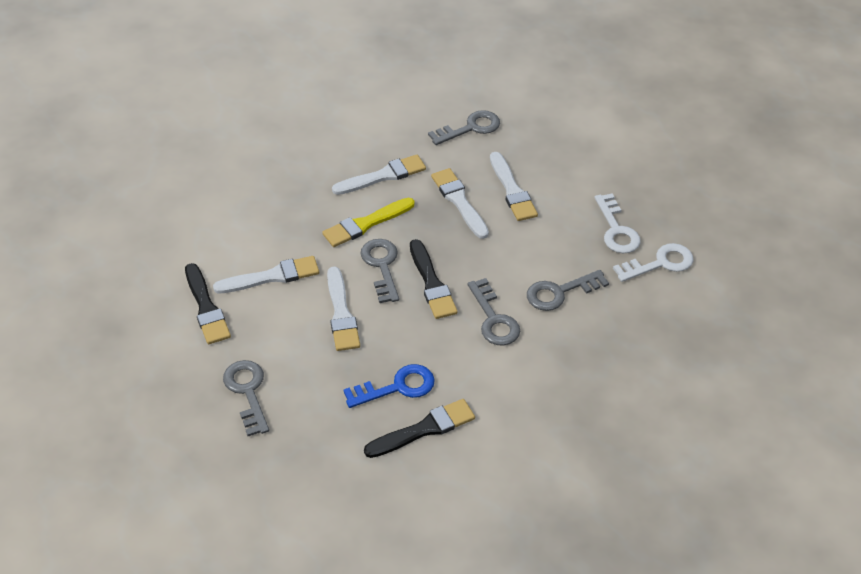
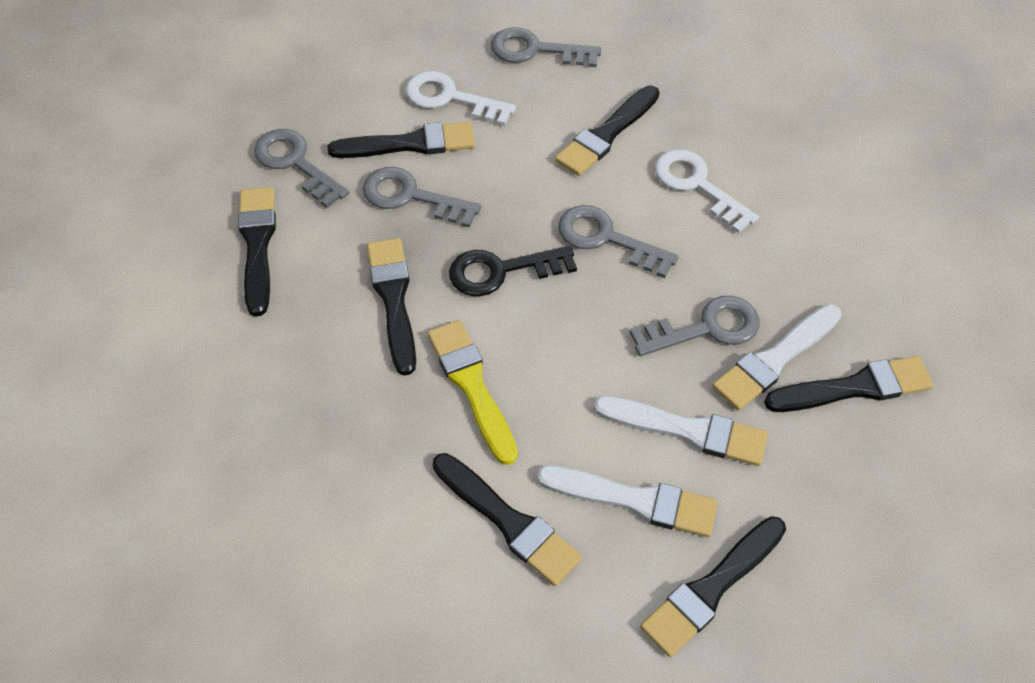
black brush: [185,263,231,344] [364,399,475,458] [410,239,458,319] = 3 -> [238,187,276,317] [327,122,475,158] [367,238,416,375] [433,453,582,586] [555,86,660,176] [640,516,786,657] [764,356,933,412] = 7
black key: none = 0 -> [449,246,577,296] = 1
blue key: [343,364,435,408] = 1 -> none = 0
white brush: [213,256,319,293] [327,267,360,351] [332,155,426,195] [431,168,489,239] [490,152,538,221] = 5 -> [537,465,718,537] [594,396,768,466] [712,304,842,411] = 3

